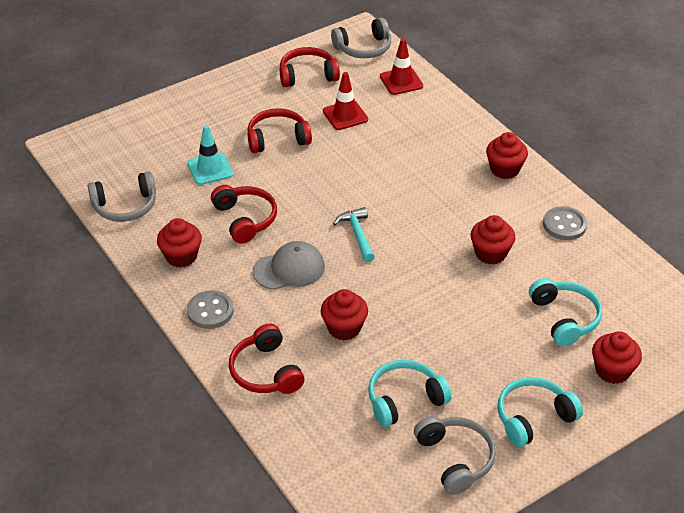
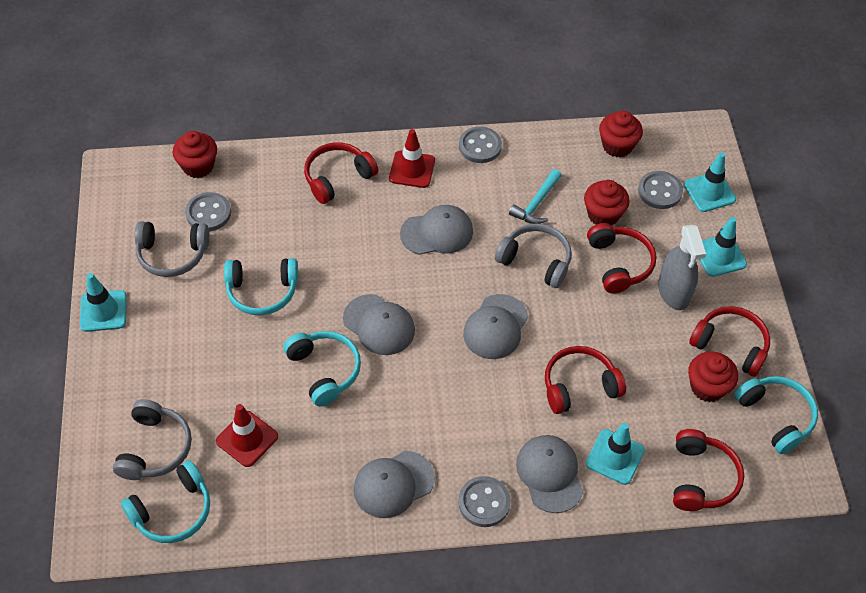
grey button: [187,290,234,329] [543,206,587,240] = 2 -> [185,192,231,231] [458,476,511,527] [459,126,502,163] [638,171,683,209] = 4
grey cap: [253,241,325,290] = 1 -> [343,294,415,355] [353,451,435,518] [400,205,473,255] [463,294,528,359] [516,435,583,513] = 5
grey spray bottle: none = 0 -> [658,225,706,310] = 1
red cupcake: [157,218,202,268] [321,289,368,341] [471,215,515,265] [486,132,528,179] [592,331,642,384] = 5 -> [172,131,217,178] [584,180,630,226] [599,111,643,158] [688,351,738,402] = 4
red headphones: [211,185,277,244] [229,324,305,394] [248,108,312,153] [280,47,340,87] = 4 -> [304,142,378,204] [545,346,626,414] [587,223,656,294] [673,429,744,511] [689,306,770,377] = 5
turquoise headphones: [368,360,451,427] [498,377,583,447] [529,278,602,346] = 3 -> [121,460,210,543] [224,258,298,315] [283,331,361,406] [734,376,818,454] = 4
turquoise traffic cone: [187,125,233,185] = 1 -> [80,273,127,332] [586,423,645,485] [684,152,736,212] [699,217,747,277] = 4

